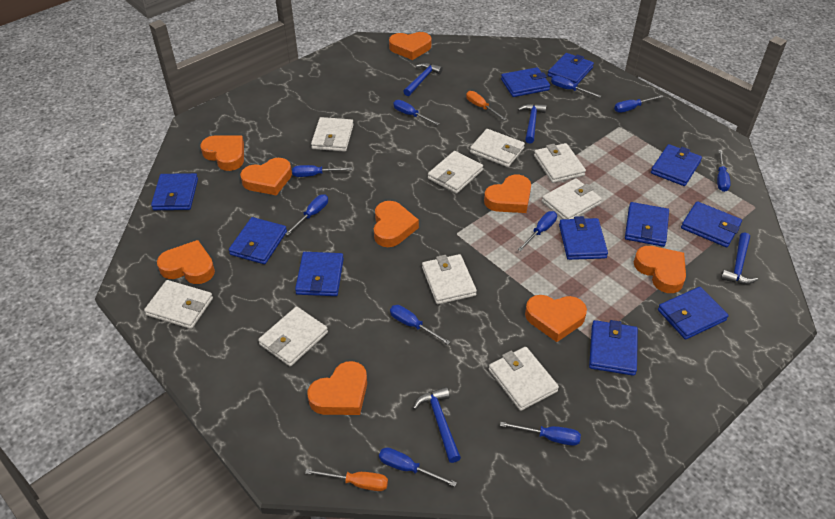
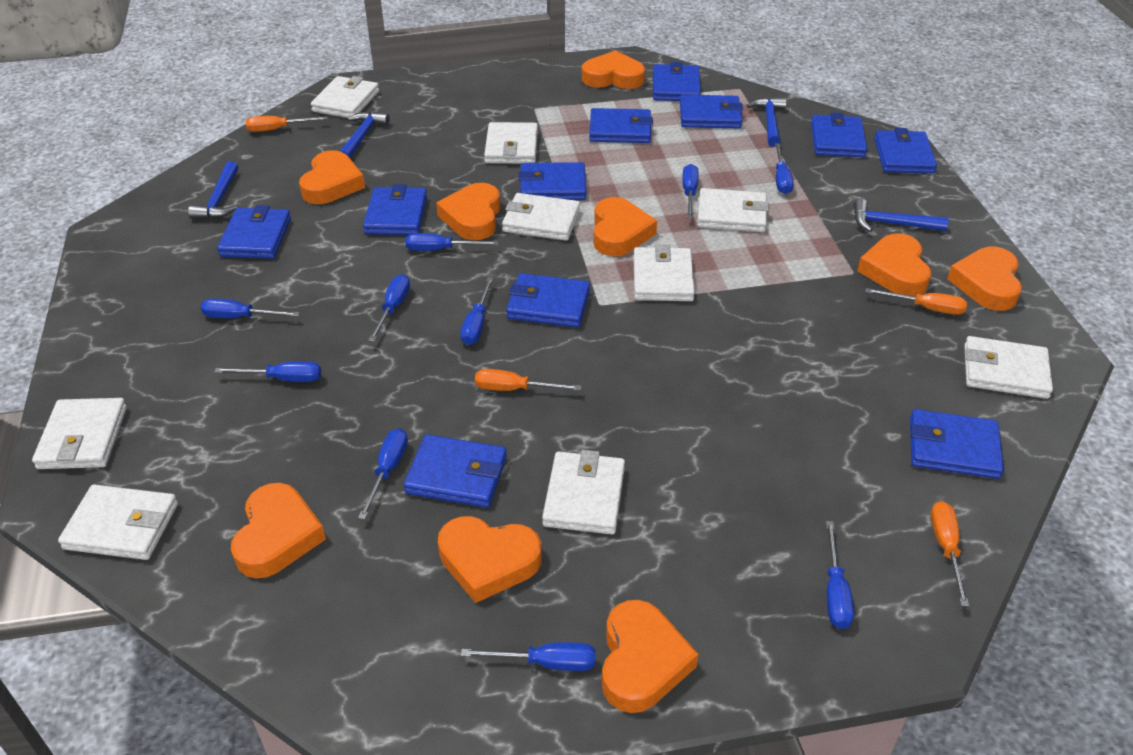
orange screwdriver: [305,469,388,491] [466,91,506,120] = 2 -> [246,116,327,132] [475,369,581,391] [865,288,967,315] [931,501,969,607] = 4

